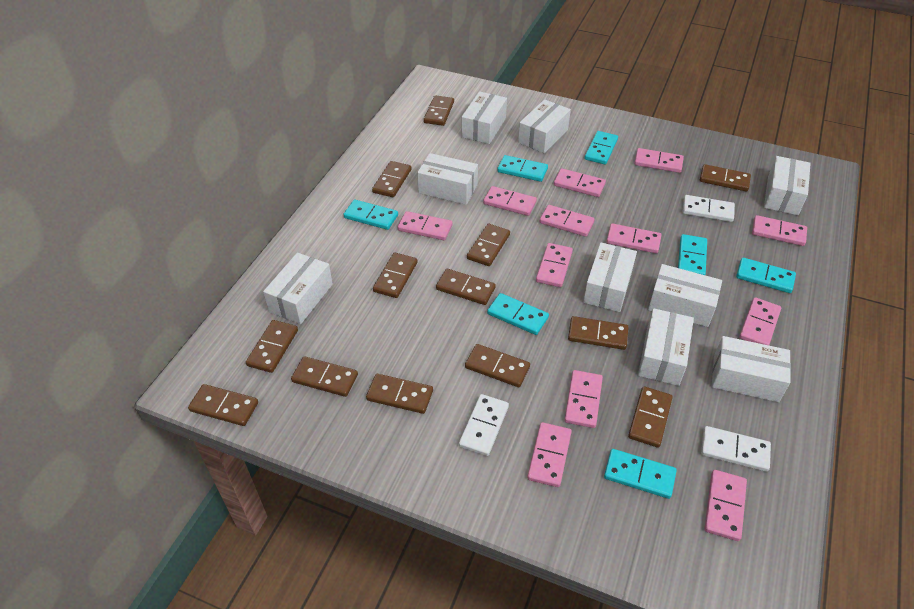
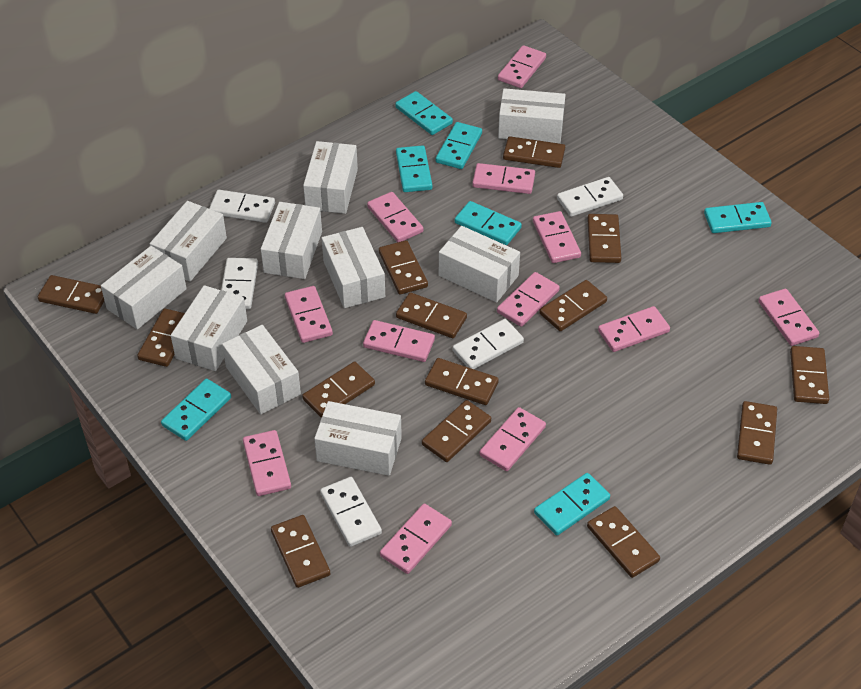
brown domino: [188,384,258,426] [246,320,298,373] [291,356,358,397] [366,374,433,414] [372,161,412,197] [373,252,418,298] [424,95,454,126] [436,269,496,305] [465,344,530,387] [467,224,510,266] [568,316,628,350] [628,386,673,448] [700,164,751,191] = 13 -> [38,275,104,314] [137,308,185,367] [271,515,331,588] [302,362,375,418] [379,240,428,295] [396,292,467,338] [422,400,491,462] [425,358,499,405] [503,136,565,168] [539,280,607,331] [587,214,621,263] [587,506,660,578] [737,401,777,465] [790,346,829,404] = 14
white box: [263,252,333,324] [417,153,478,205] [461,91,507,144] [518,99,571,153] [583,243,637,312] [638,308,694,386] [648,264,722,327] [712,336,791,402] [764,156,811,215] = 9 -> [101,246,187,330] [150,201,227,281] [171,285,247,371] [222,325,301,414] [261,202,322,279] [303,141,358,214] [314,401,402,476] [322,227,385,308] [439,226,520,303] [498,88,565,144] = 10
white domino: [459,394,509,456] [682,195,735,222] [701,426,771,472] = 3 -> [209,190,275,223] [221,258,258,309] [320,477,382,547] [453,319,524,369] [557,177,623,217] = 5

